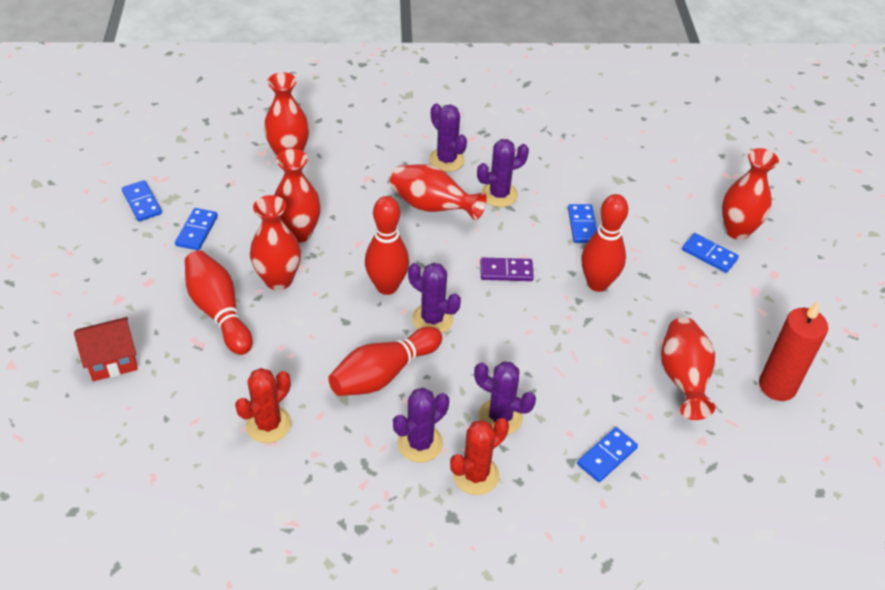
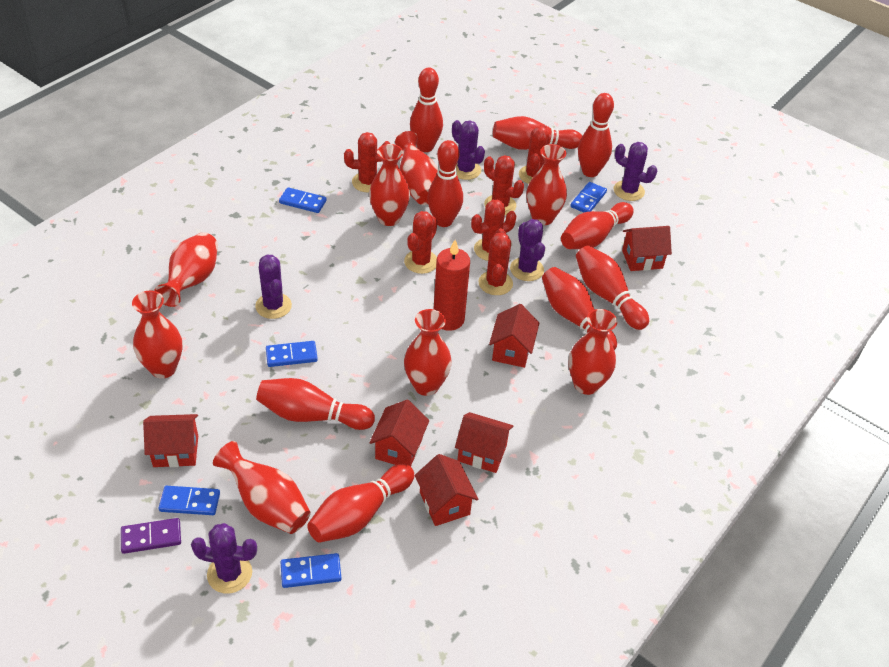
red bowling pin: [185,250,253,355] [328,327,442,396] [365,196,409,295] [581,194,628,292] = 4 -> [256,378,375,430] [307,464,414,543] [410,67,443,152] [427,140,463,227] [493,116,582,150] [542,267,617,350] [561,202,634,249] [576,245,649,330] [578,93,614,177] = 9
red cactus: [235,368,291,443] [450,418,509,495] = 2 -> [344,132,390,192] [404,211,437,274] [471,200,517,261] [478,228,513,295] [484,155,524,215] [519,124,549,184] = 6
red house: [74,317,138,381] = 1 -> [143,414,198,467] [369,400,429,467] [415,454,478,526] [455,412,513,473] [489,304,539,368] [622,226,672,271] = 6
red vase: [250,195,301,290] [264,72,309,156] [274,149,321,243] [390,164,487,220] [661,317,715,420] [722,148,779,240] = 6 -> [132,291,183,378] [154,232,218,307] [213,441,311,534] [369,144,410,226] [395,131,438,205] [404,309,452,396] [526,144,567,225] [568,309,617,395] = 8

